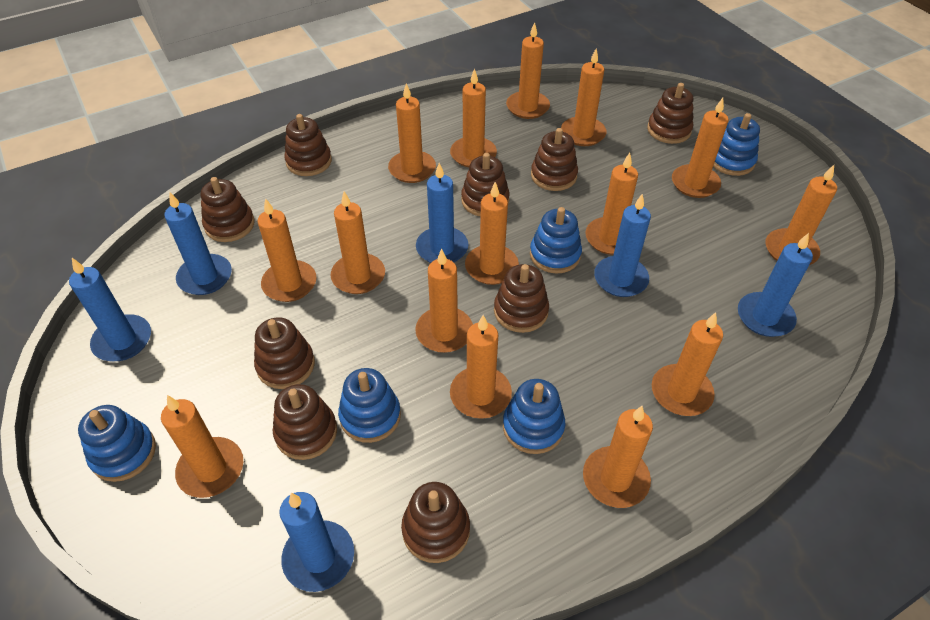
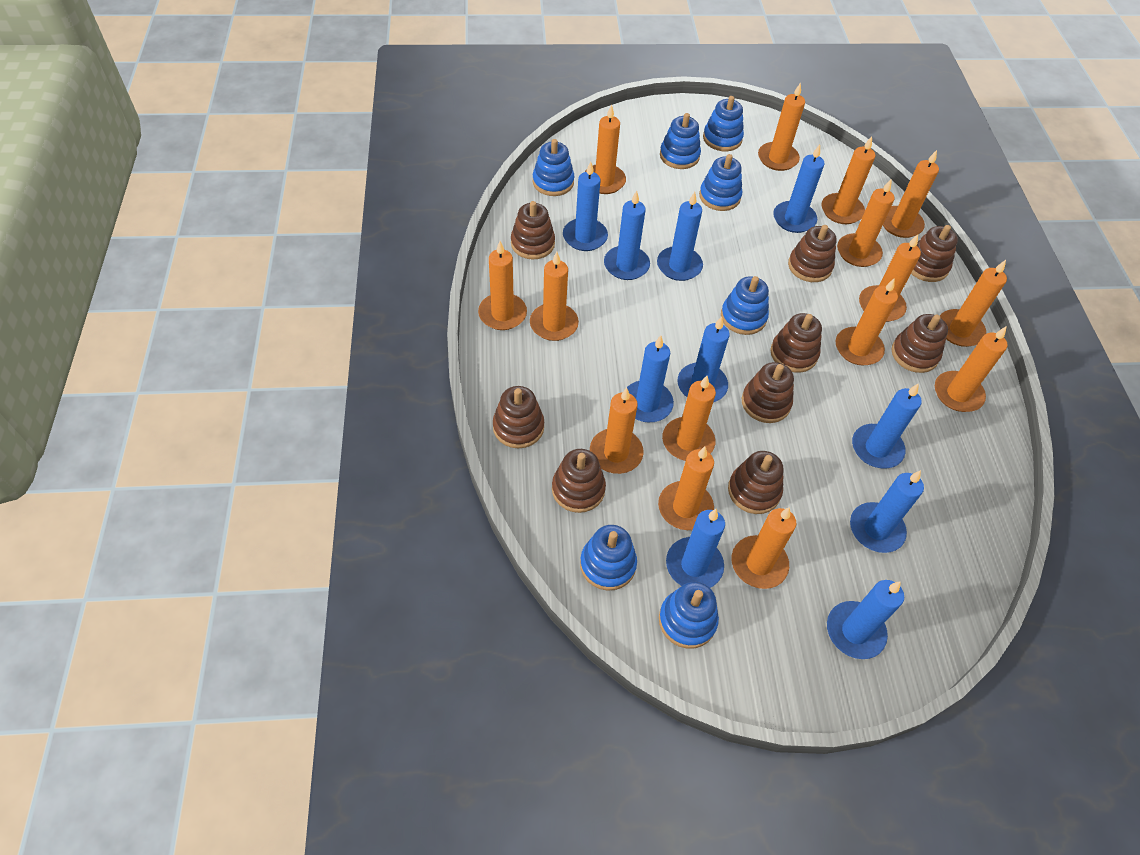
blue candle: [69,258,151,361] [164,192,232,295] [279,492,354,592] [416,163,468,263] [594,194,651,297] [738,233,813,337] = 6 -> [563,162,608,251] [604,191,650,280] [627,335,674,422] [657,192,703,281] [666,509,725,588] [678,316,730,402] [773,145,825,233] [827,580,904,659] [850,470,924,553] [852,383,922,468] = 10
blue stacking toy: [78,405,156,482] [338,368,401,443] [503,379,565,454] [530,207,582,274] [713,113,760,176] = 5 -> [533,139,574,196] [580,525,637,590] [659,582,719,649] [660,113,701,169] [699,154,742,211] [703,96,744,151] [721,276,769,335] = 7

